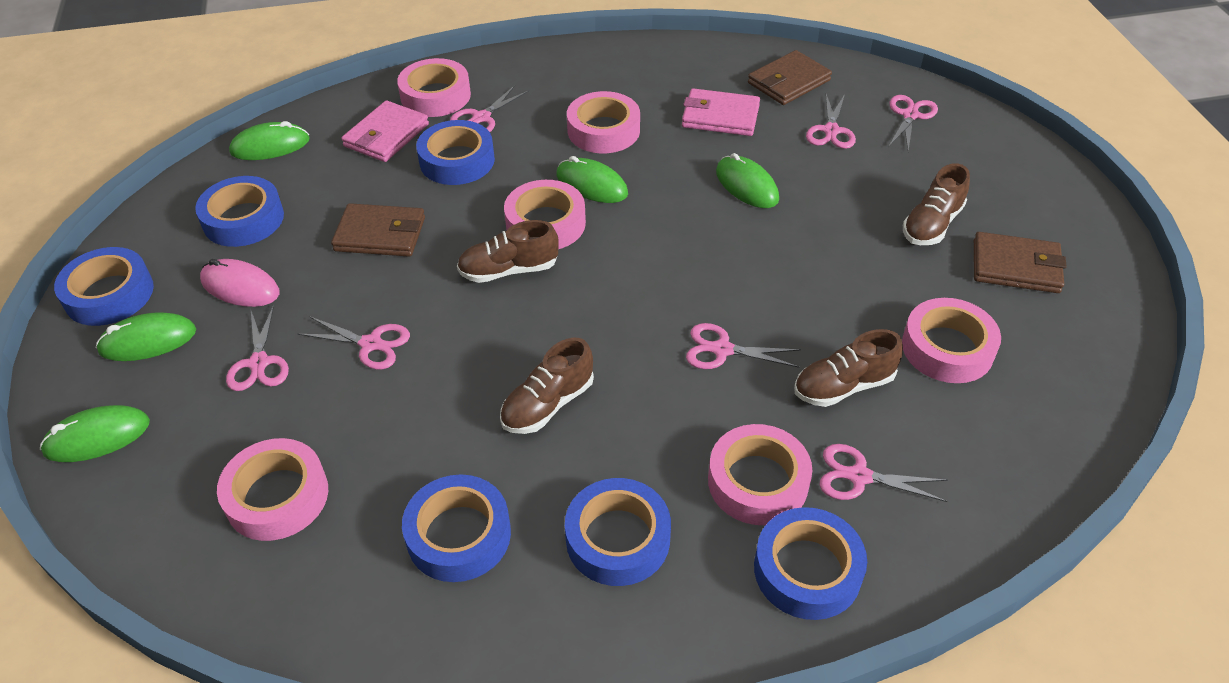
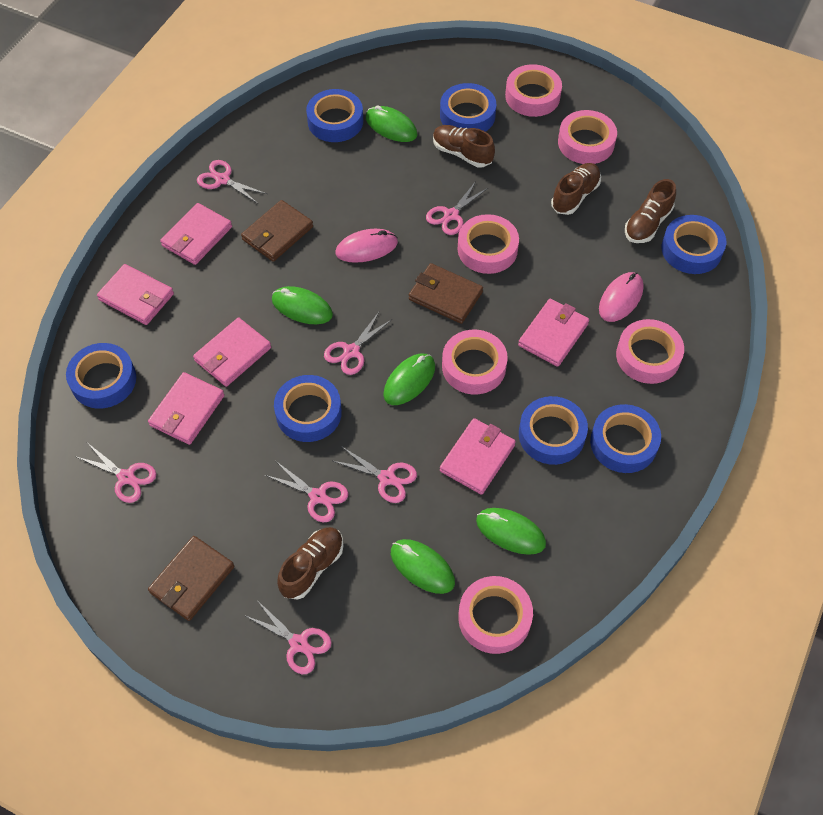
blue tape: [54,247,154,326] [195,176,284,247] [402,474,511,582] [416,120,495,185] [565,478,671,586] [754,507,867,620] = 6 -> [66,343,136,409] [274,375,342,442] [306,89,363,142] [440,83,496,132] [519,396,588,465] [590,404,661,473] [662,215,726,274] = 7
pink mouse: [200,259,280,307] = 1 -> [336,229,398,263] [599,272,644,322] = 2
pink wallet: [341,100,429,162] [682,88,760,136] = 2 -> [97,264,174,325] [148,372,225,445] [160,203,232,265] [193,317,271,387] [440,418,516,495] [518,299,589,367] = 6

